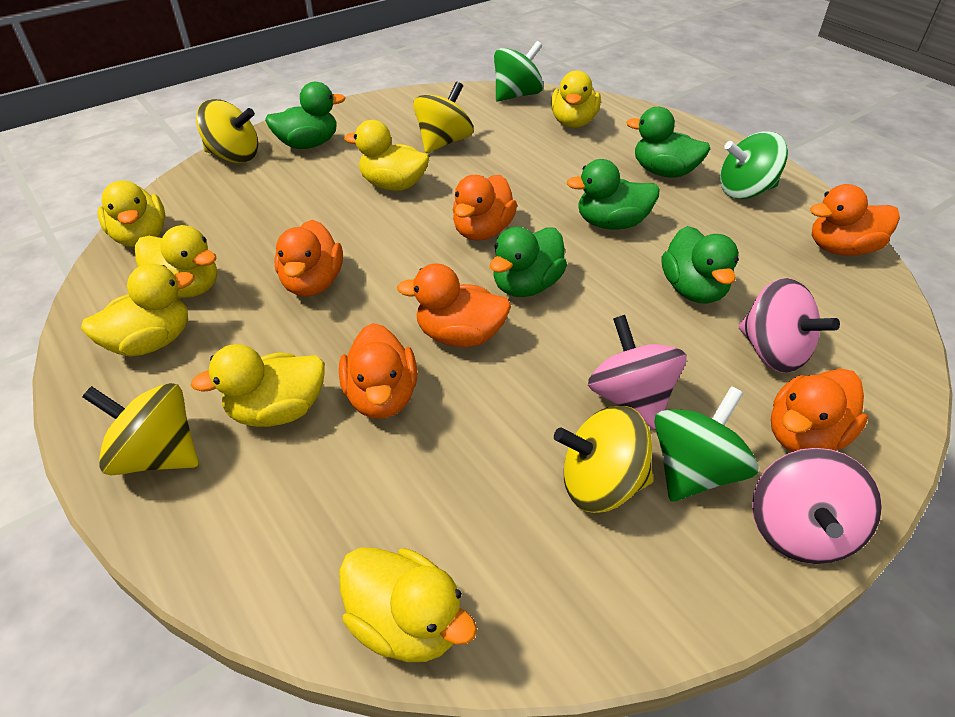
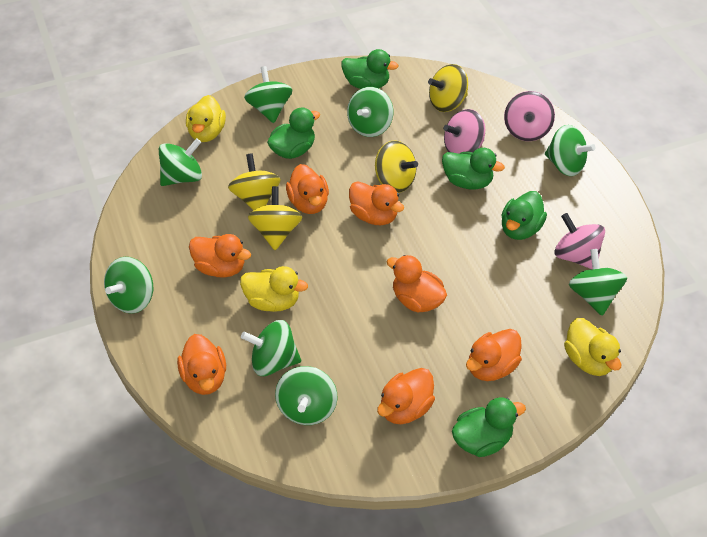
green spinning top: [494,41,543,102] [654,386,758,502] [720,132,788,199] = 3 -> [104,257,153,314] [159,138,202,186] [241,320,301,376] [244,66,292,123] [275,366,337,425] [347,87,393,137] [545,125,595,176] [569,249,627,316] = 8
orange duck: [274,220,343,297] [339,323,418,419] [397,263,511,347] [453,175,517,241] [771,369,868,452] [810,184,900,256] = 6 -> [177,334,226,395] [189,234,251,278] [286,164,329,214] [349,181,404,225] [377,368,435,424] [387,255,447,312] [466,329,522,381] = 7
yellow duck: [81,263,194,357] [98,180,165,247] [135,225,217,298] [191,344,325,427] [339,547,477,662] [344,120,429,191] [551,70,601,128] = 7 -> [186,95,226,142] [240,266,308,312] [564,318,622,376] = 3

